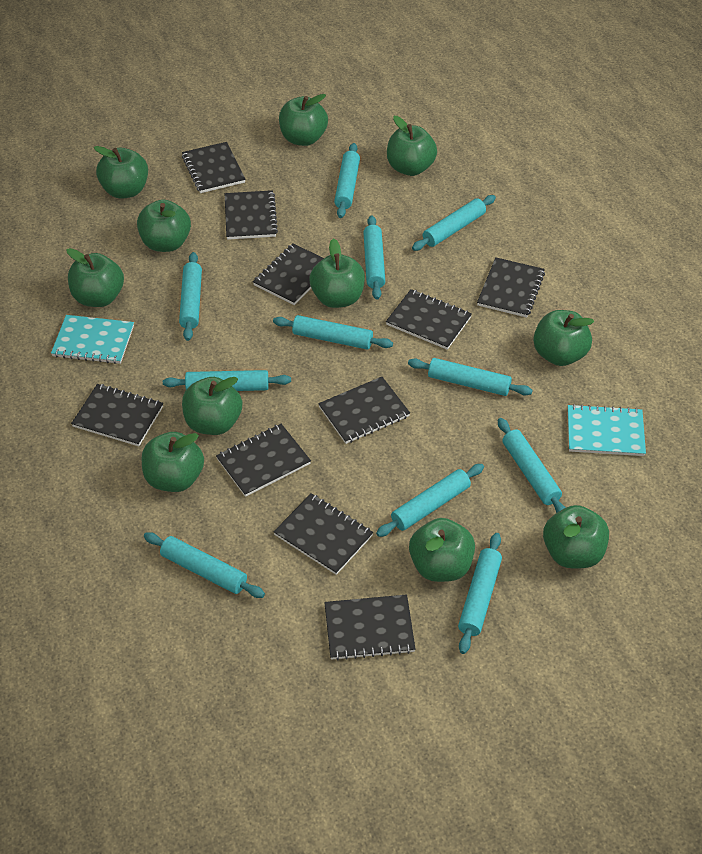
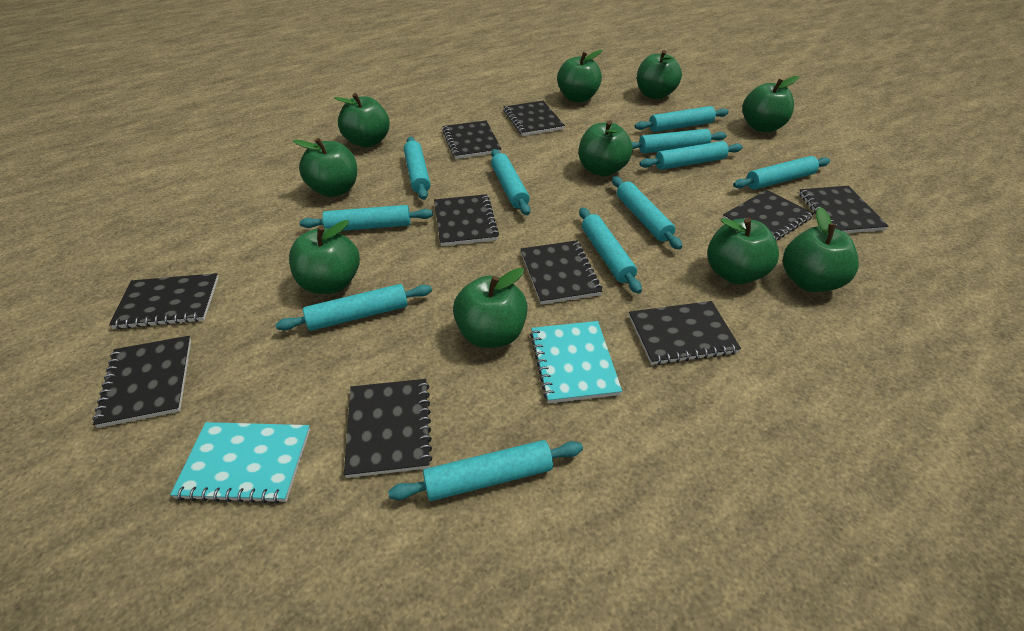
green apple: [66,248,124,307] [94,146,148,199] [137,200,191,252] [142,432,204,492] [182,377,242,435] [279,94,328,146] [310,238,365,308] [387,116,437,176] [409,518,475,582] [533,310,594,366] [543,505,609,568] = 11 -> [289,220,360,294] [293,138,357,197] [334,93,390,147] [453,268,528,348] [557,50,602,102] [579,120,633,176] [637,50,682,99] [707,218,779,284] [742,76,799,132] [783,207,859,292] = 10

